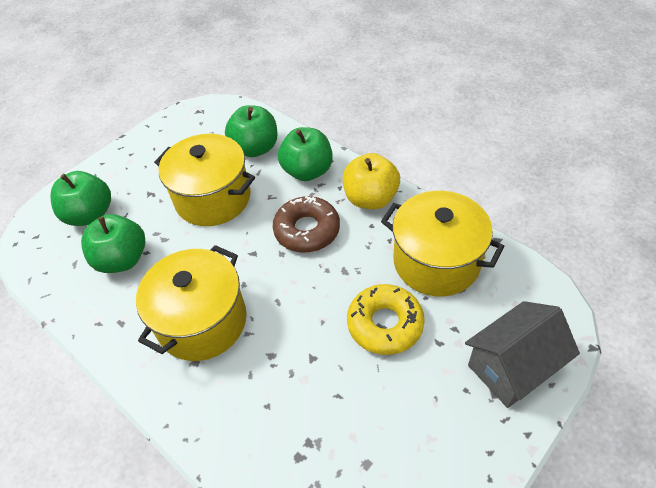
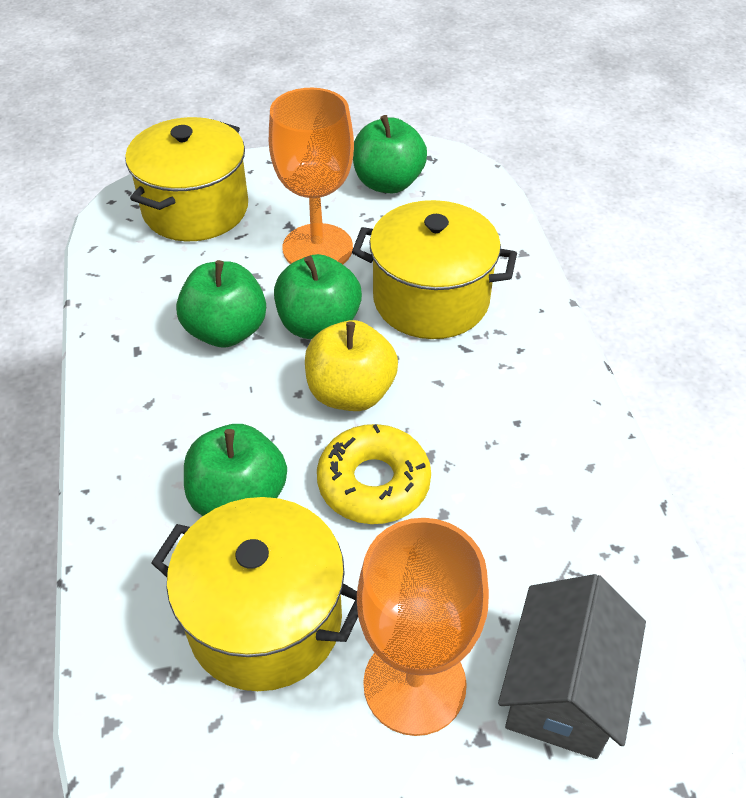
brown donut: [273,196,340,253] = 1 -> none = 0
orange goblet: none = 0 -> [269,88,354,264] [357,518,489,736] = 2

